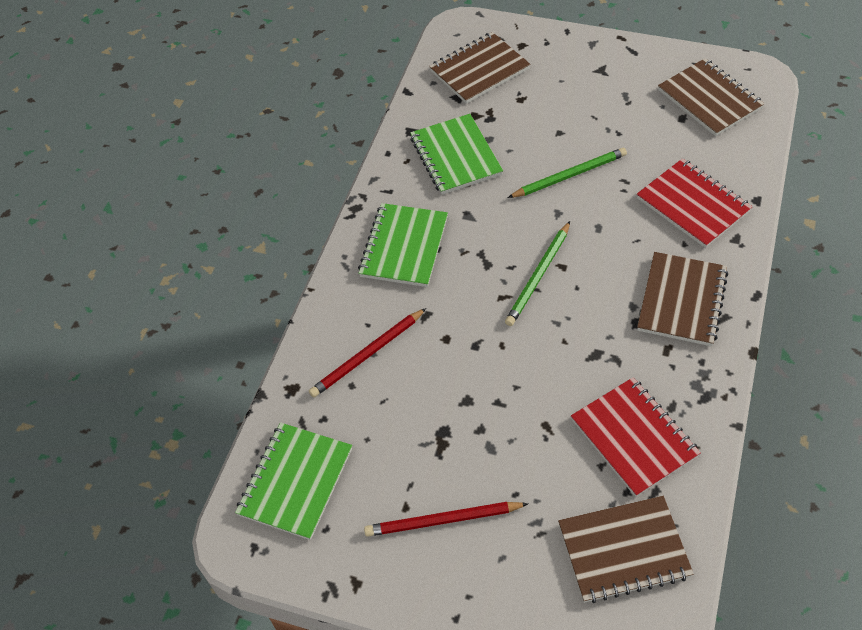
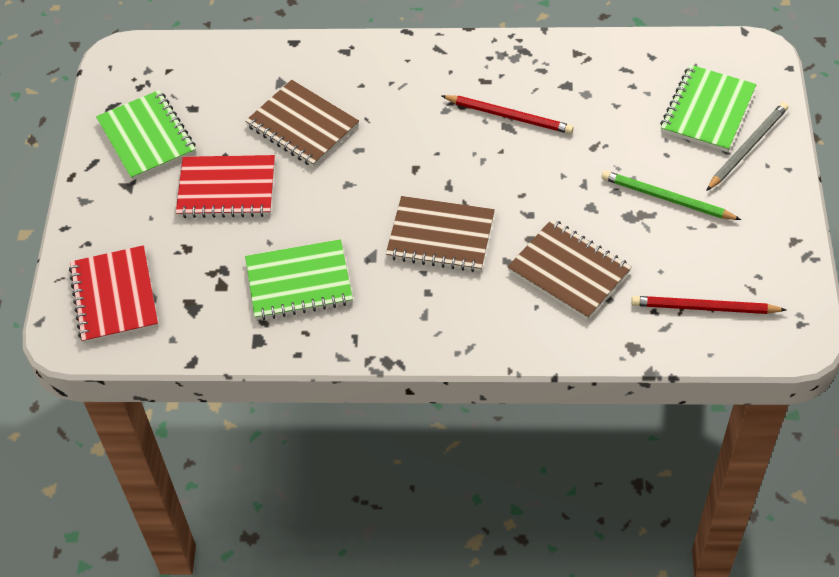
brown notebook: [429,32,530,104] [558,496,694,603] [637,252,728,346] [658,58,764,136] = 4 -> [245,80,359,167] [386,196,495,272] [508,219,632,320] = 3
green pencil: [505,221,570,326] [508,148,627,198] = 2 -> [602,171,741,220] = 1
grey pencil: none = 0 -> [706,102,789,191] = 1

